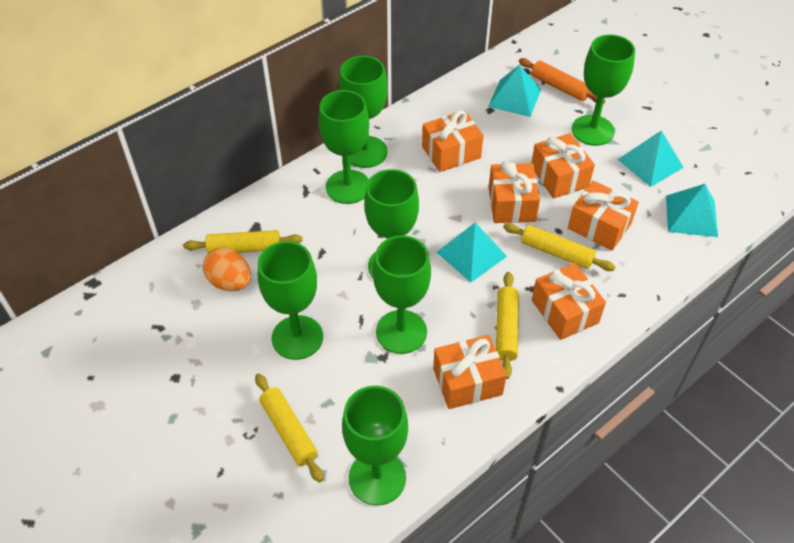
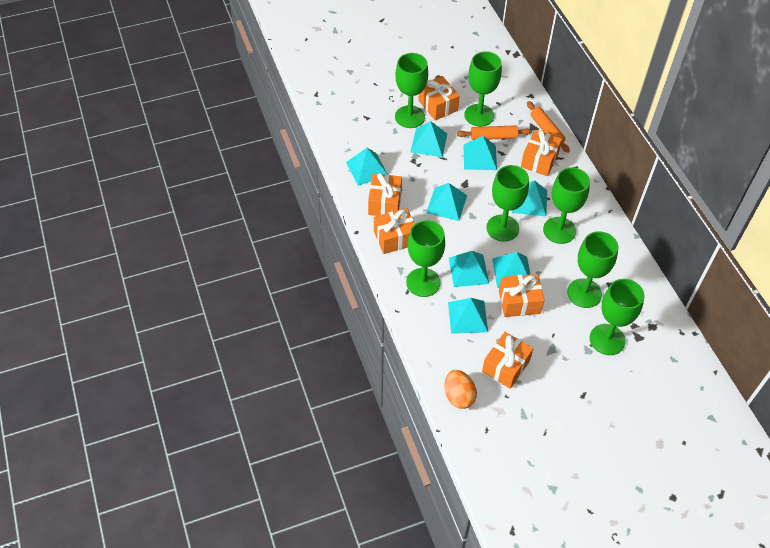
orange rolling pin: [519,58,605,104] = 1 -> [457,125,532,140] [527,101,570,153] = 2
turquoise pyramid: [437,223,507,282] [488,65,541,117] [618,130,684,187] [666,184,718,237] = 4 -> [346,148,387,186] [411,121,447,157] [426,183,467,221] [448,298,488,334] [449,251,489,287] [463,136,497,170] [492,252,530,288] [512,180,547,217] = 8
yellow rolling pin: [184,230,302,253] [255,374,323,483] [496,272,519,379] [503,223,616,271] = 4 -> none = 0

